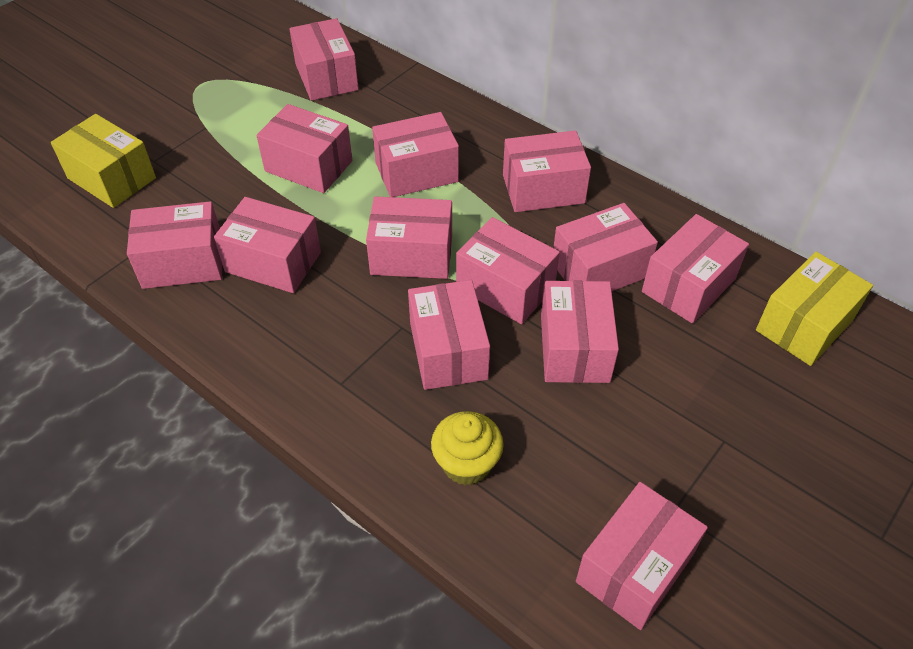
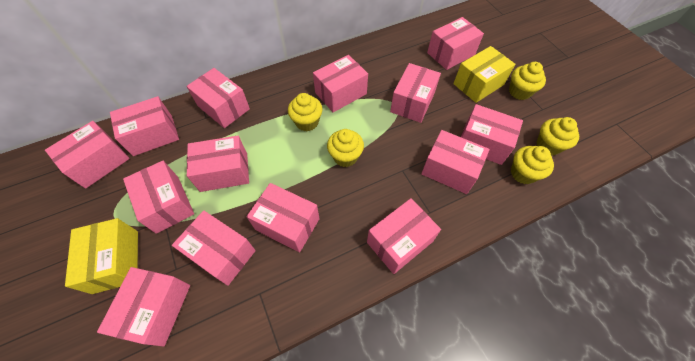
pink box: [127,201,222,289] [214,197,321,293] [256,104,352,193] [289,18,359,101] [366,196,452,279] [372,112,459,197] [408,280,490,390] [456,217,560,324] [503,130,591,212] [541,280,619,383] [553,203,658,291] [576,482,708,630] [642,214,749,324] = 13 -> [45,121,130,189] [97,267,190,346] [110,96,179,156] [123,161,194,234] [172,210,256,286] [186,68,250,128] [187,136,249,192] [246,183,320,252] [313,55,368,112] [367,198,441,274] [390,63,441,123] [421,130,490,194] [427,17,484,70] [461,104,523,165] = 14
yellow cupcake: [431,411,504,485] = 1 -> [288,93,323,131] [327,129,364,167] [509,62,546,100] [511,146,554,184] [536,117,579,156] = 5

